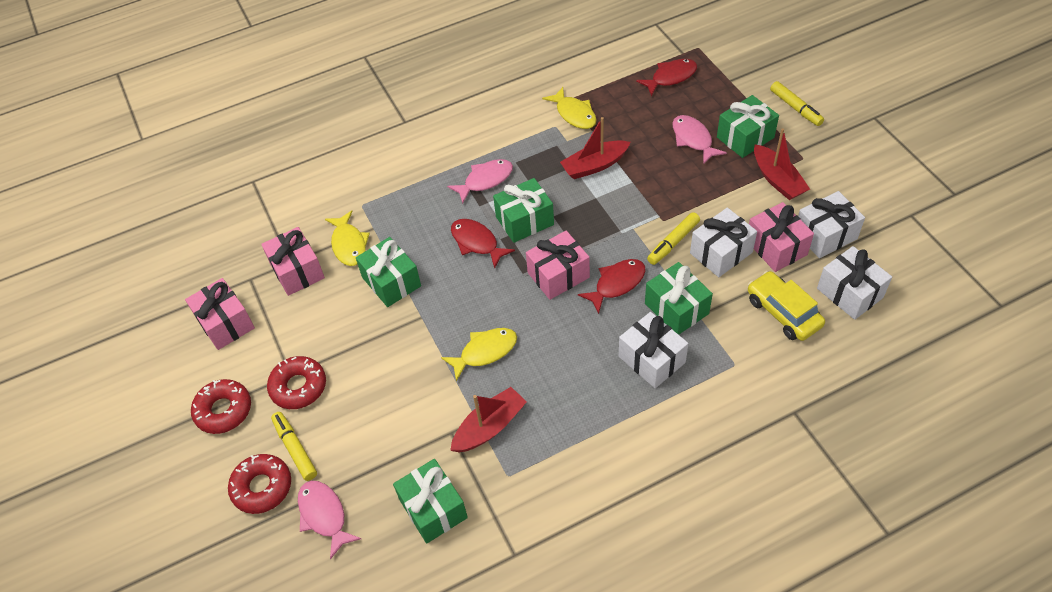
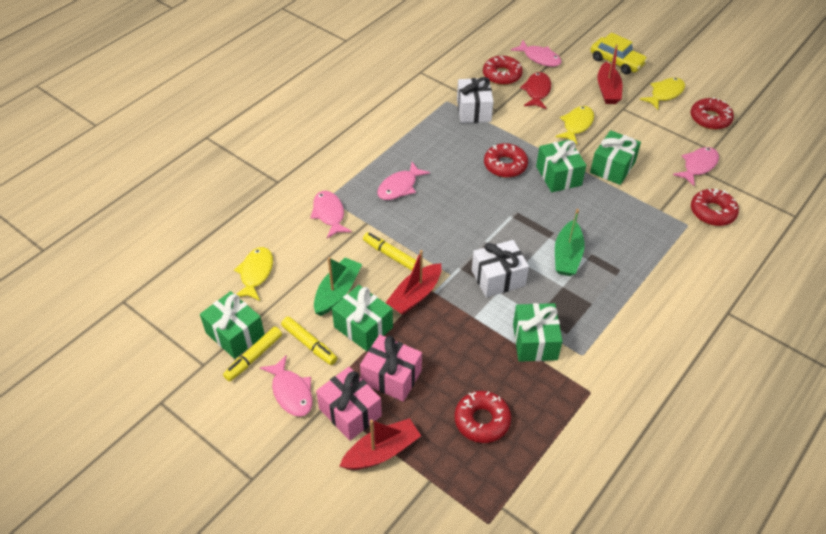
green boat: none = 0 -> [314,257,362,316] [555,209,585,276] = 2
pink fish: [298,481,361,560] [447,159,513,204] [672,115,727,165] = 3 -> [260,355,313,417] [310,191,352,238] [377,162,430,200] [511,40,562,67] [673,147,719,186] = 5
pink gift: [185,278,255,350] [261,227,325,296] [526,231,590,300] [749,202,814,272] = 4 -> [316,367,382,441] [360,334,422,402] = 2
red donut: [191,379,251,434] [228,454,291,514] [267,356,326,409] = 3 -> [455,391,511,443] [483,56,523,85] [484,143,528,178] [691,97,734,130] [691,189,739,226] = 5
red fish: [451,219,515,269] [578,259,646,314] [636,59,697,96] = 3 -> [520,72,551,109] = 1
white gift: [619,312,689,388] [690,208,757,277] [798,191,865,258] [817,246,892,320] = 4 -> [457,77,494,123] [472,240,529,297] = 2

